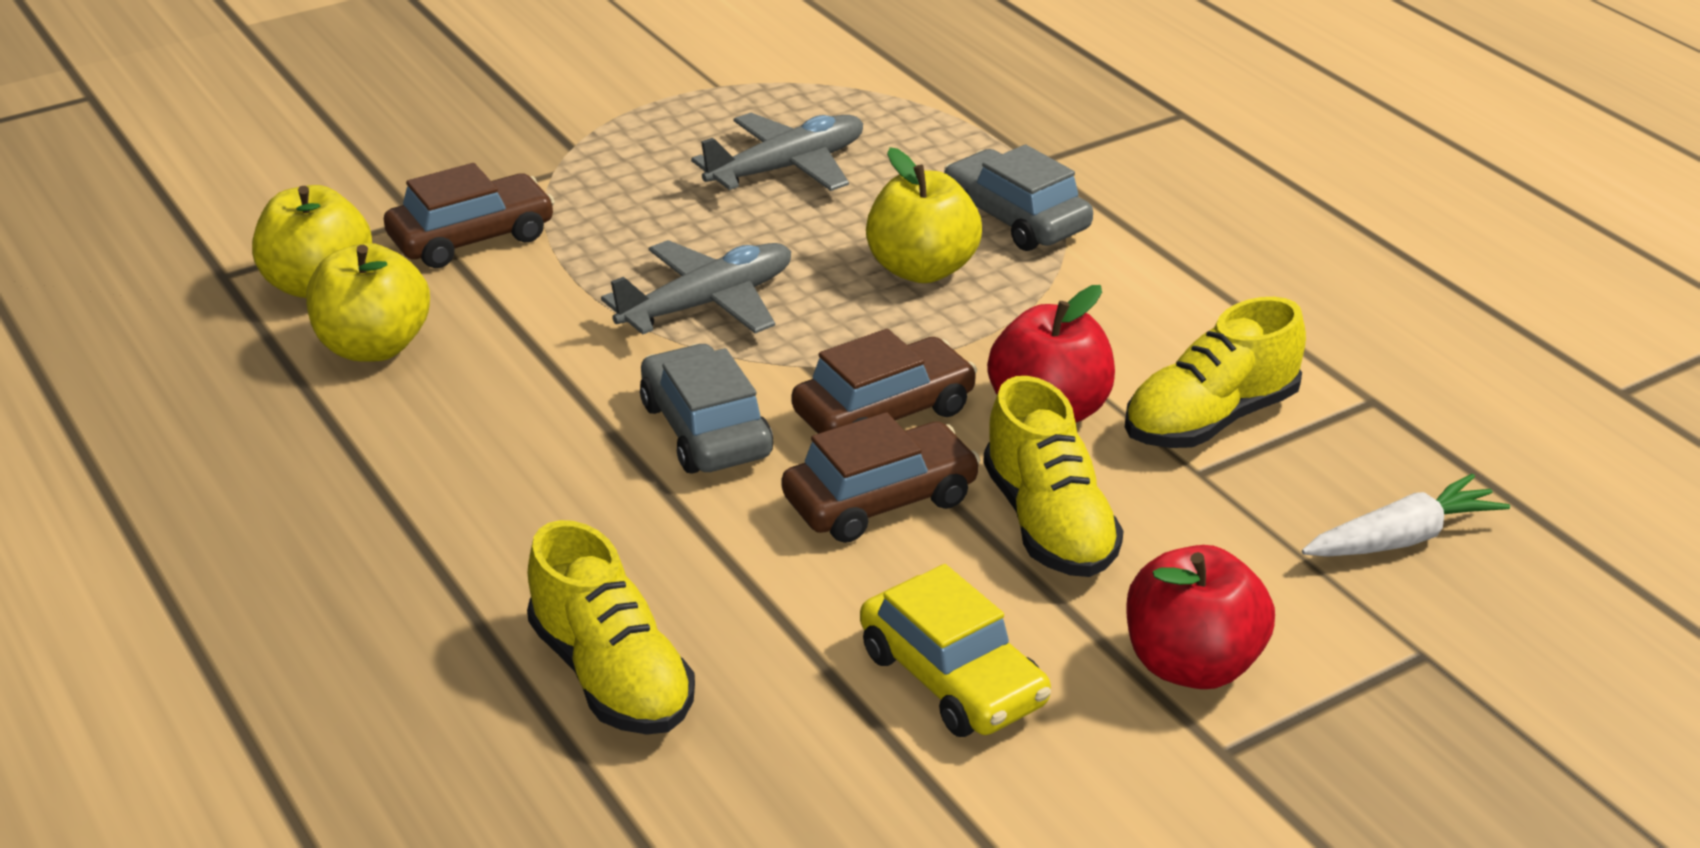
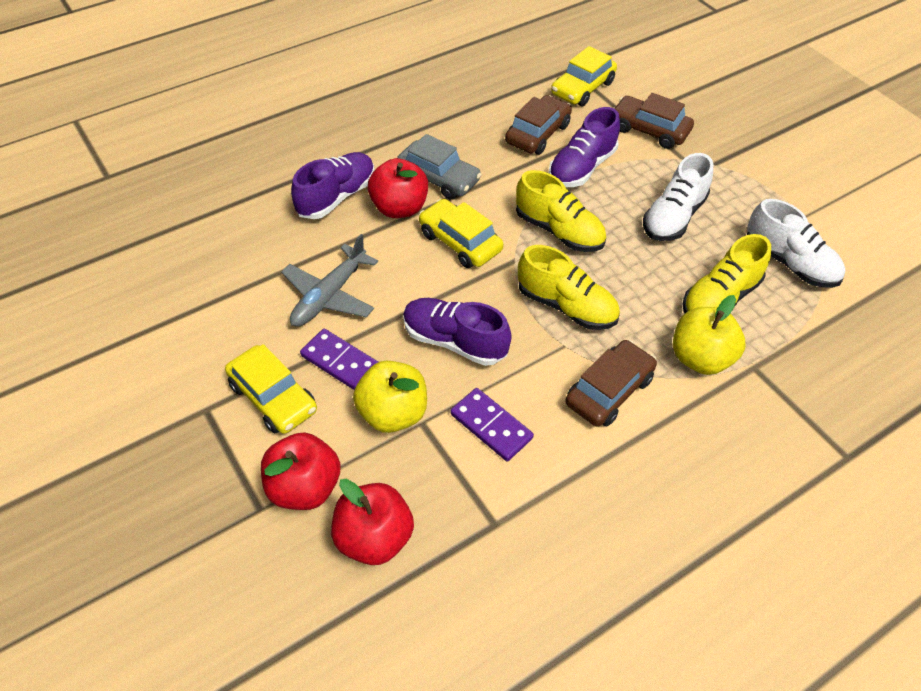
grey car: [640,343,773,474] [944,144,1093,251] = 2 -> [397,134,482,200] = 1
grey plane: [601,240,791,334] [691,113,863,191] = 2 -> [281,234,378,327] = 1
purple domino: none = 0 -> [300,329,378,390] [451,388,534,461] = 2
purple shoe: none = 0 -> [291,152,374,219] [403,298,512,366] [548,107,620,187] = 3
red apple: [987,285,1115,423] [1126,545,1275,689] = 2 -> [261,433,341,510] [331,479,414,565] [368,158,428,218] = 3
white carrot: [1302,474,1510,557] = 1 -> none = 0
white shoe: none = 0 -> [643,153,713,241] [747,199,845,288] = 2
yellow apple: [252,185,372,298] [306,243,430,362] [866,147,982,283] = 3 -> [353,361,427,433] [673,295,746,375] = 2
yellow car: [860,564,1051,737] = 1 -> [225,344,317,434] [419,199,503,268] [551,46,617,106] = 3

